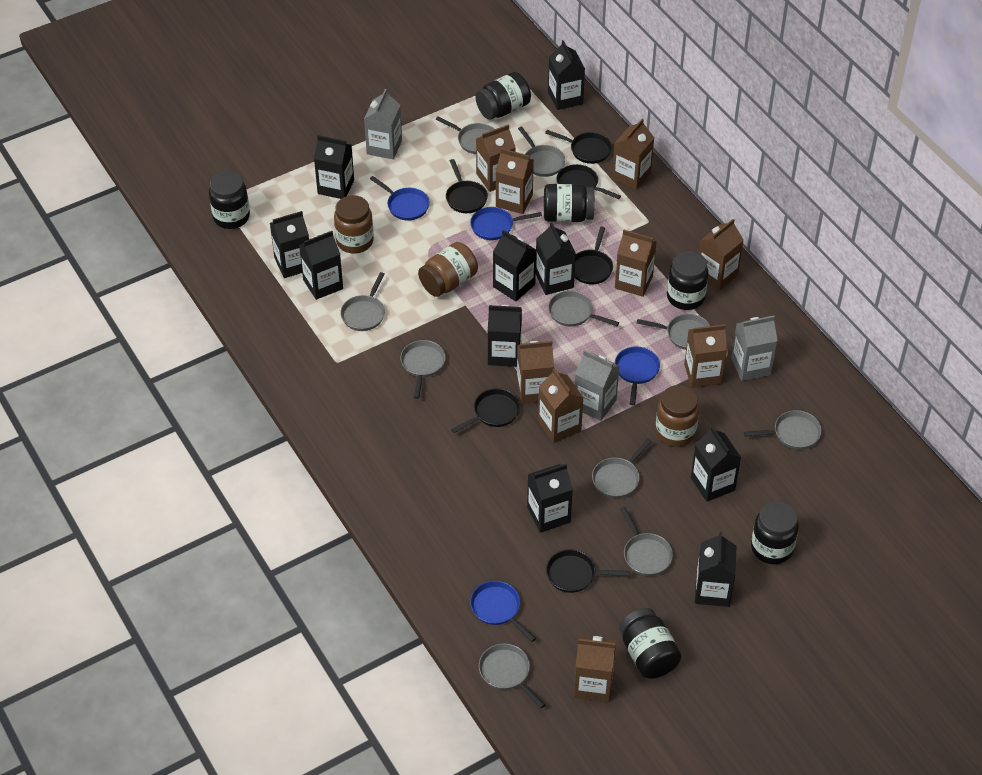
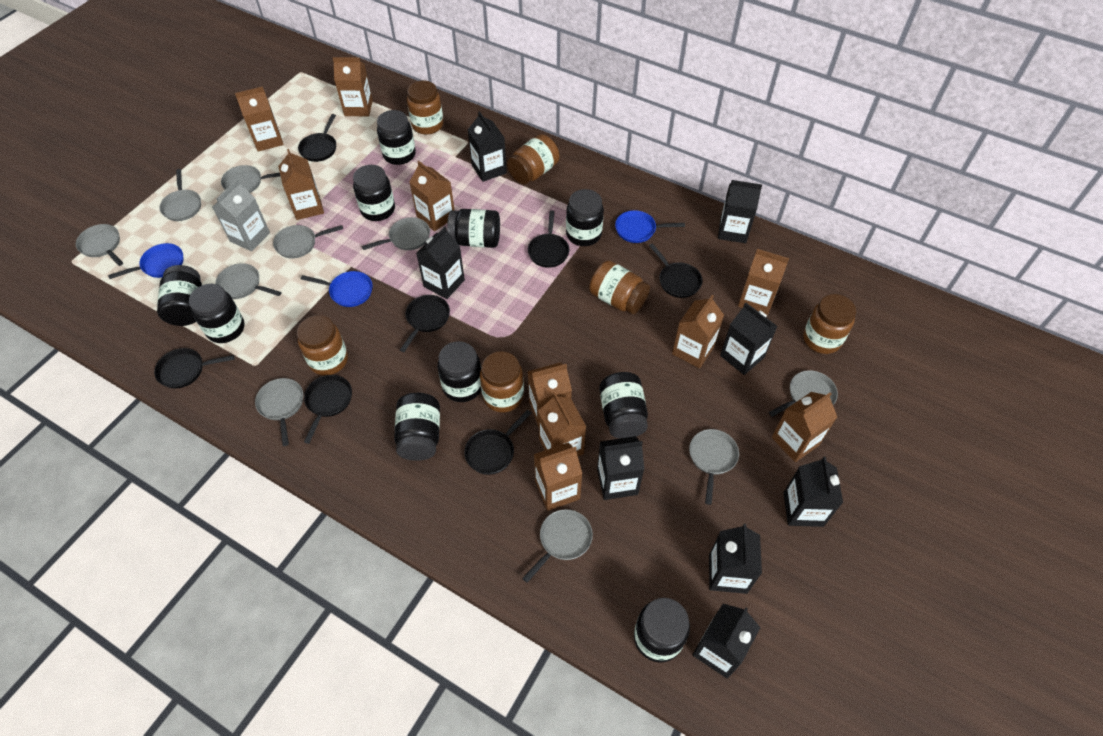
black carton: [270,211,309,278] [299,231,343,300] [314,135,354,199] [488,305,522,367] [493,230,536,301] [527,464,573,533] [536,222,576,295] [548,40,585,110] [691,426,741,502] [695,532,737,607] = 10 -> [416,227,465,299] [468,111,507,182] [597,436,644,500] [693,604,761,679] [709,524,762,594] [718,180,762,243] [720,303,778,375] [783,457,843,527] = 8
black jar: [209,171,250,229] [475,72,531,120] [544,184,594,222] [619,608,681,679] [667,251,708,310] [751,501,799,564] = 6 -> [157,265,202,326] [189,284,244,343] [353,165,395,221] [377,110,416,165] [394,393,440,461] [438,341,481,402] [447,209,500,248] [566,189,604,246] [599,372,648,439] [634,598,690,663] = 10
black pan: [446,159,488,213] [451,388,520,433] [545,130,612,164] [546,549,630,593] [556,164,621,199] [574,227,613,284] = 6 -> [154,348,235,389] [298,114,336,162] [304,375,352,444] [400,295,450,352] [464,410,532,475] [528,210,569,268] [649,243,703,298] = 7
blue pan: [370,176,430,221] [470,207,542,240] [470,581,536,642] [615,346,660,405] = 4 -> [108,243,184,279] [301,271,373,307] [615,210,685,243] = 3
brown carton: [476,124,515,192] [496,148,534,214] [517,341,554,404] [538,368,584,443] [574,636,616,702] [612,119,654,190] [615,230,657,297] [684,324,727,388] [699,219,743,291] = 9 -> [235,86,284,152] [278,149,324,220] [333,57,373,116] [410,161,455,231] [528,362,572,427] [534,442,582,511] [538,393,586,456] [672,295,724,368] [738,249,789,316] [772,392,837,462] = 10
brown jar: [334,195,374,254] [418,242,478,297] [655,385,699,447] = 3 -> [297,315,348,376] [407,81,443,134] [480,351,524,412] [507,134,559,184] [589,260,650,314] [803,294,856,354] = 6
grey carton: [364,89,402,159] [575,350,619,421] [731,316,778,381] = 3 -> [212,180,270,251] = 1

